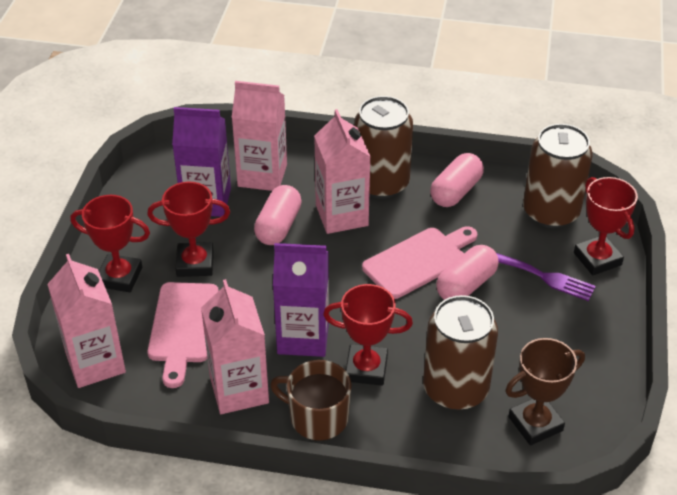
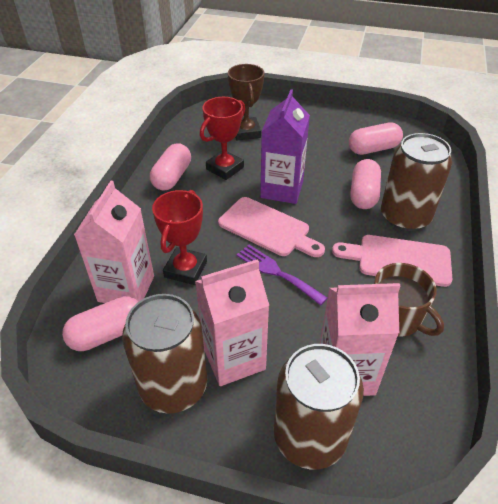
pink capsule: [254,185,302,245] [430,153,484,207] [436,245,499,300] = 3 -> [62,296,139,351] [150,143,191,191] [349,123,403,155] [350,159,381,209] = 4
pink carton: [47,254,126,388] [201,279,269,414] [232,81,287,191] [314,109,371,234] = 4 -> [74,181,154,303] [195,259,269,386] [320,283,400,396] = 3
purple carton: [172,107,231,217] [273,243,329,357] = 2 -> [260,89,310,204] = 1
red trophy: [71,195,150,292] [147,182,230,277] [323,284,413,386] [574,177,638,275] = 4 -> [152,190,207,285] [200,97,245,180] = 2

